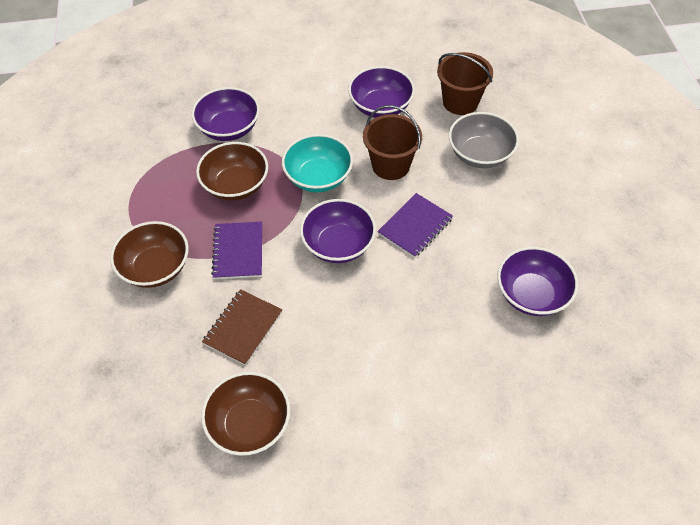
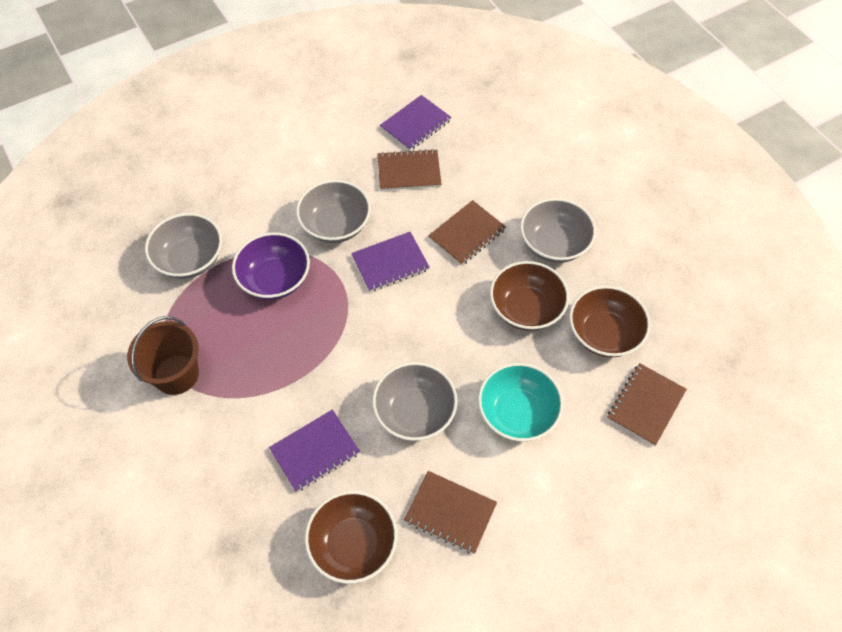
brown bucket: [363,105,422,180] [437,52,493,115] = 2 -> [127,316,199,395] = 1
brown notebook: [202,289,282,366] = 1 -> [378,149,441,191] [404,471,497,554] [428,200,506,266] [607,363,687,446] = 4
grey bowl: [449,112,519,168] = 1 -> [145,213,222,279] [296,180,371,243] [372,362,458,441] [520,198,596,263] = 4
purple bowl: [192,87,260,141] [300,199,376,263] [348,66,415,118] [497,247,578,316] = 4 -> [232,233,310,300] = 1
purple notebook: [211,222,262,279] [377,193,453,258] = 2 -> [269,409,360,492] [351,232,430,292] [380,95,452,151] = 3

